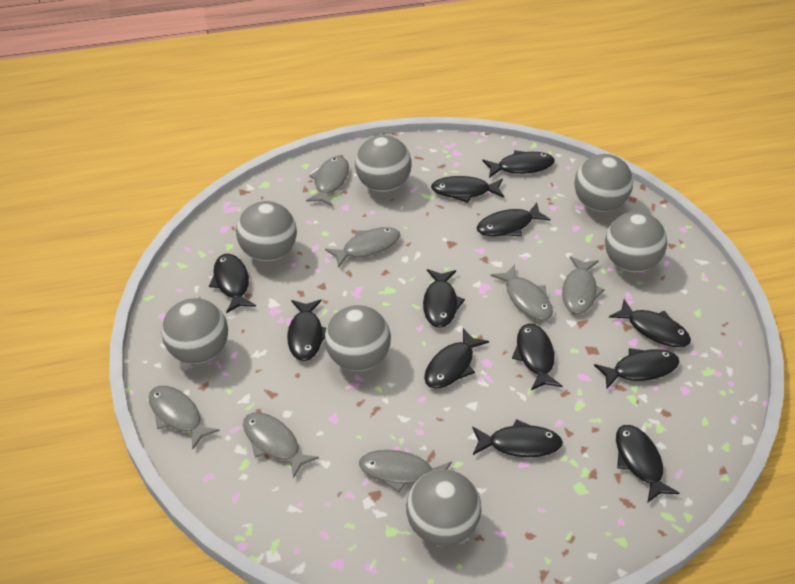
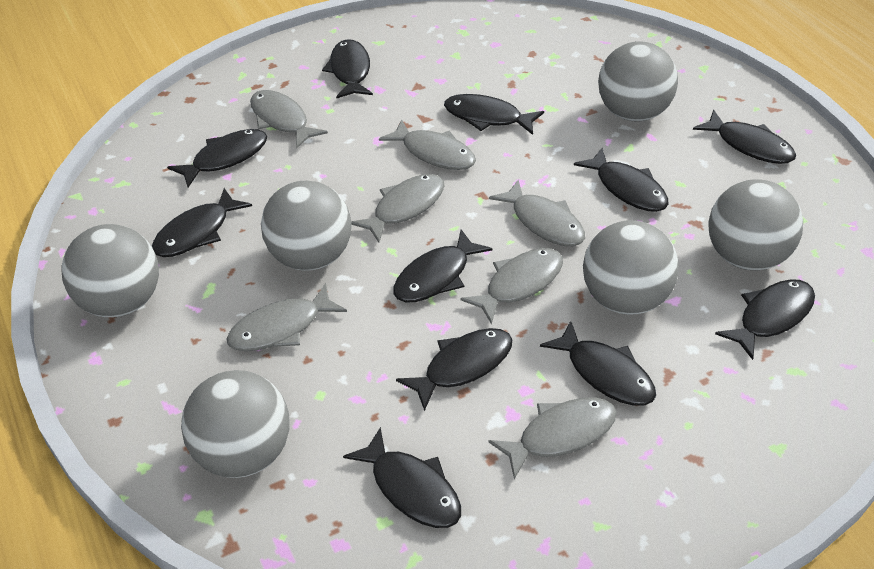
black fish: [209,254,256,313] [287,299,326,361] [423,269,465,328] [424,328,489,389] [431,176,504,203] [472,419,563,457] [477,203,551,236] [482,150,555,178] [512,324,562,390] [594,348,680,389] [609,299,691,347] [616,425,679,503] = 12 -> [152,188,252,257] [167,129,267,187] [322,39,373,99] [343,427,461,528] [393,230,492,302] [396,328,513,411] [444,94,544,135] [540,321,656,406] [574,148,668,212] [693,110,796,164] [715,279,815,360] = 11
grey ball: [161,298,228,364] [236,201,297,262] [325,305,391,371] [355,135,412,192] [406,469,481,546] [574,154,633,212] [605,211,667,272] = 7 -> [62,224,159,317] [181,370,290,478] [261,181,352,271] [583,220,679,315] [598,41,678,121] [708,179,803,271] = 6

